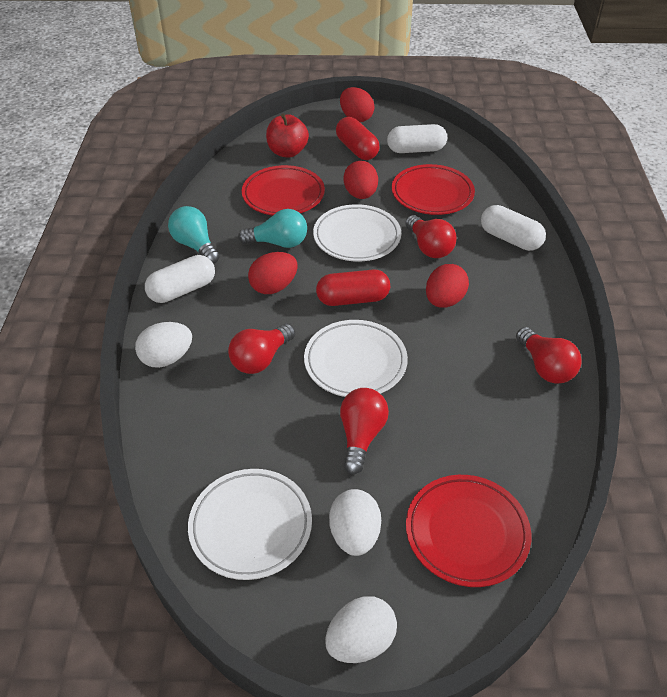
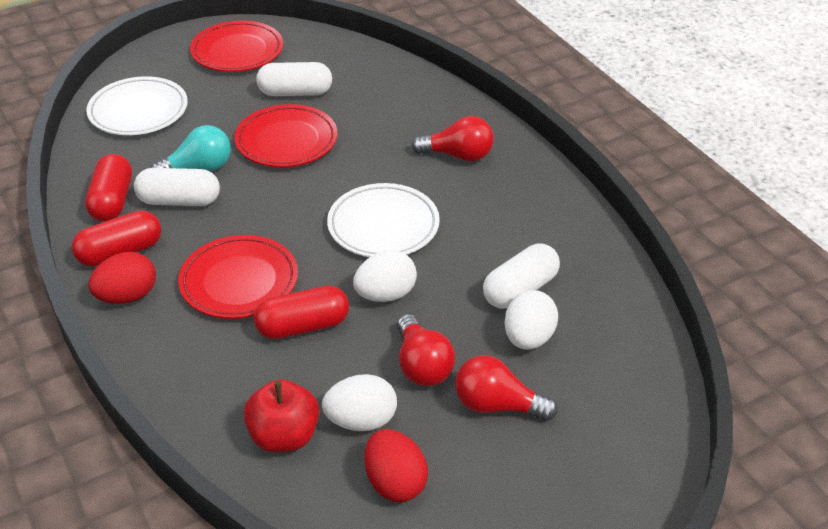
red capsule: [316,269,390,306] [336,117,380,160] = 2 -> [72,210,161,267] [85,154,132,222] [254,286,349,339] = 3
red egg: [248,252,297,294] [340,87,375,122] [343,161,378,199] [426,264,469,308] = 4 -> [88,252,156,304] [365,429,428,502] = 2
red light bulb: [228,324,295,374] [340,388,389,474] [405,215,456,258] [516,327,582,384] = 4 -> [397,314,455,386] [412,116,494,161] [455,355,558,421] = 3
turquoise light bulb: [168,206,220,264] [238,209,307,248] = 2 -> [151,125,231,171] = 1
white plate: [188,469,312,580] [304,320,408,397] [313,204,401,261] = 3 -> [86,76,188,135] [327,183,440,257] = 2

